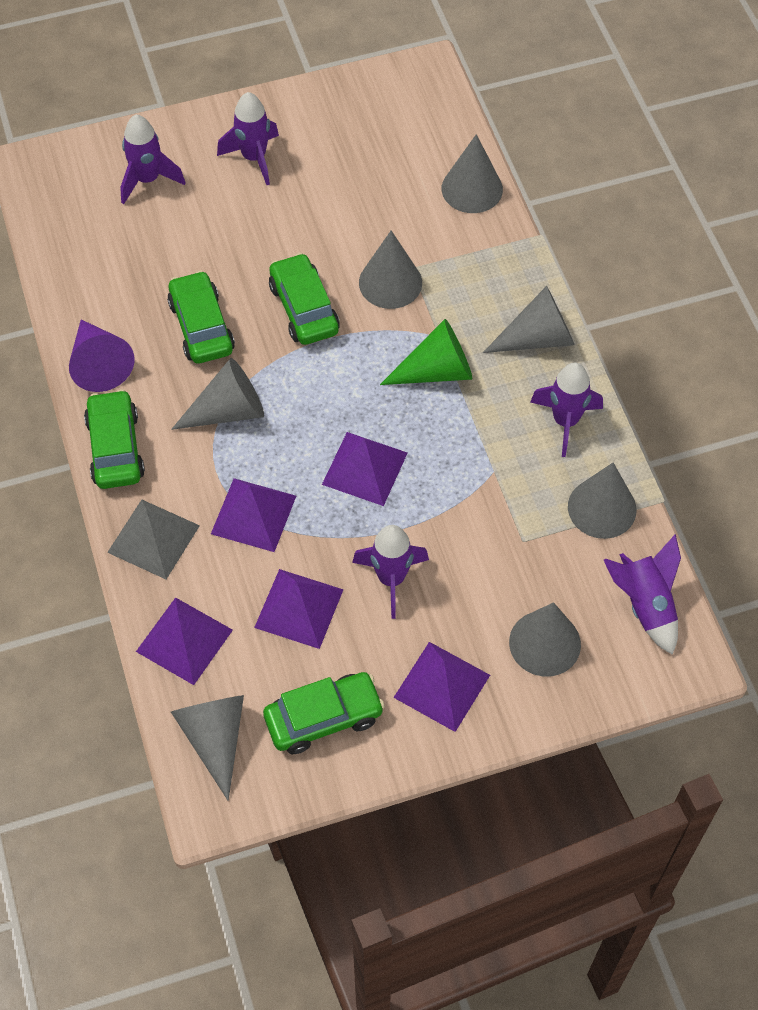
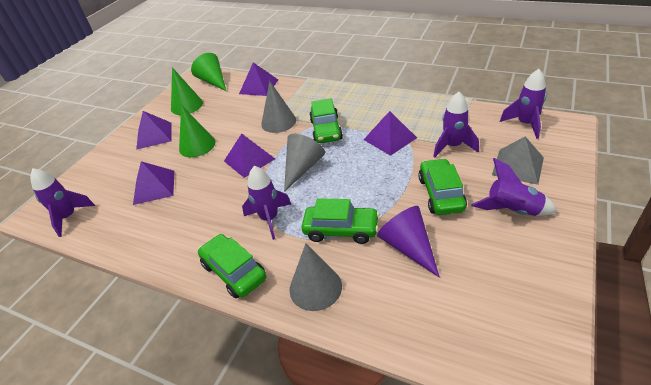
green cone: [380,319,473,385] = 1 -> [171,67,203,115] [179,105,215,157] [191,53,226,91] = 3
grey cone: [171,358,264,430] [171,695,244,801] [359,230,422,309] [442,134,503,213] [483,286,575,353] [509,602,581,676] [568,463,636,539] = 7 -> [261,81,296,133] [284,134,325,192] [289,243,342,311] = 3

